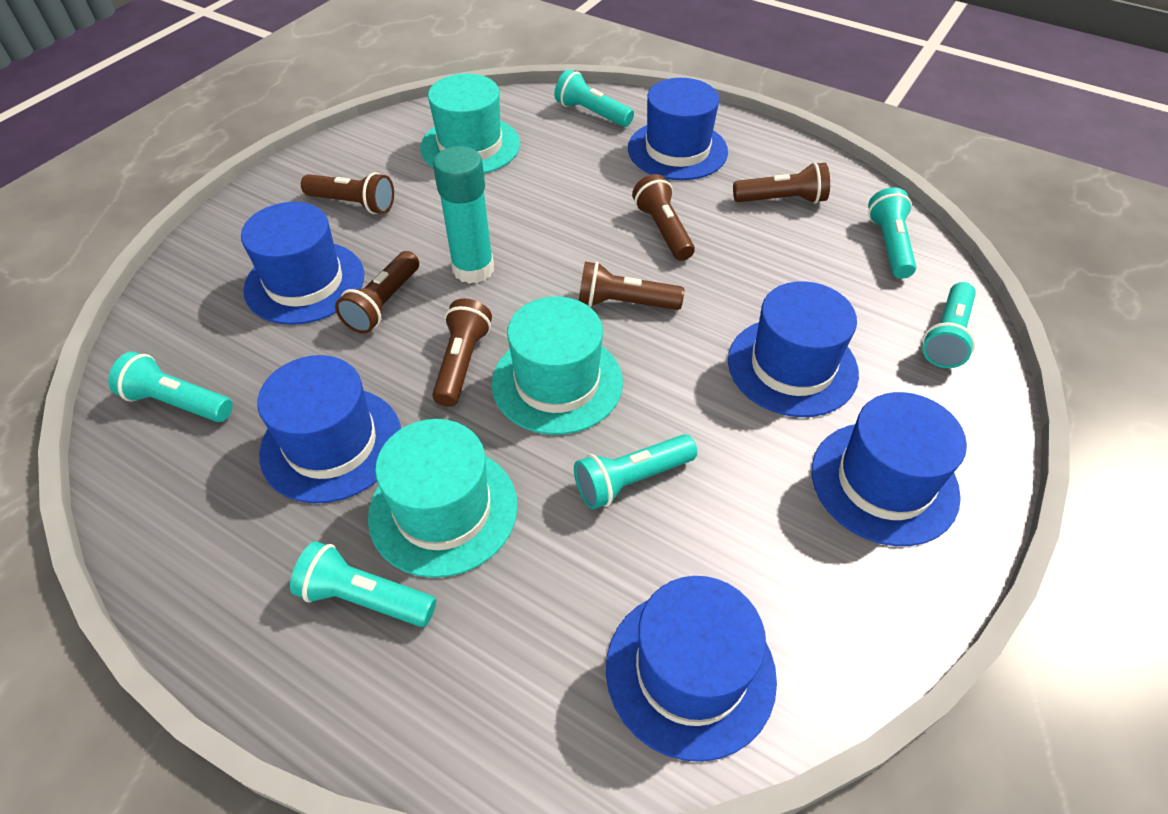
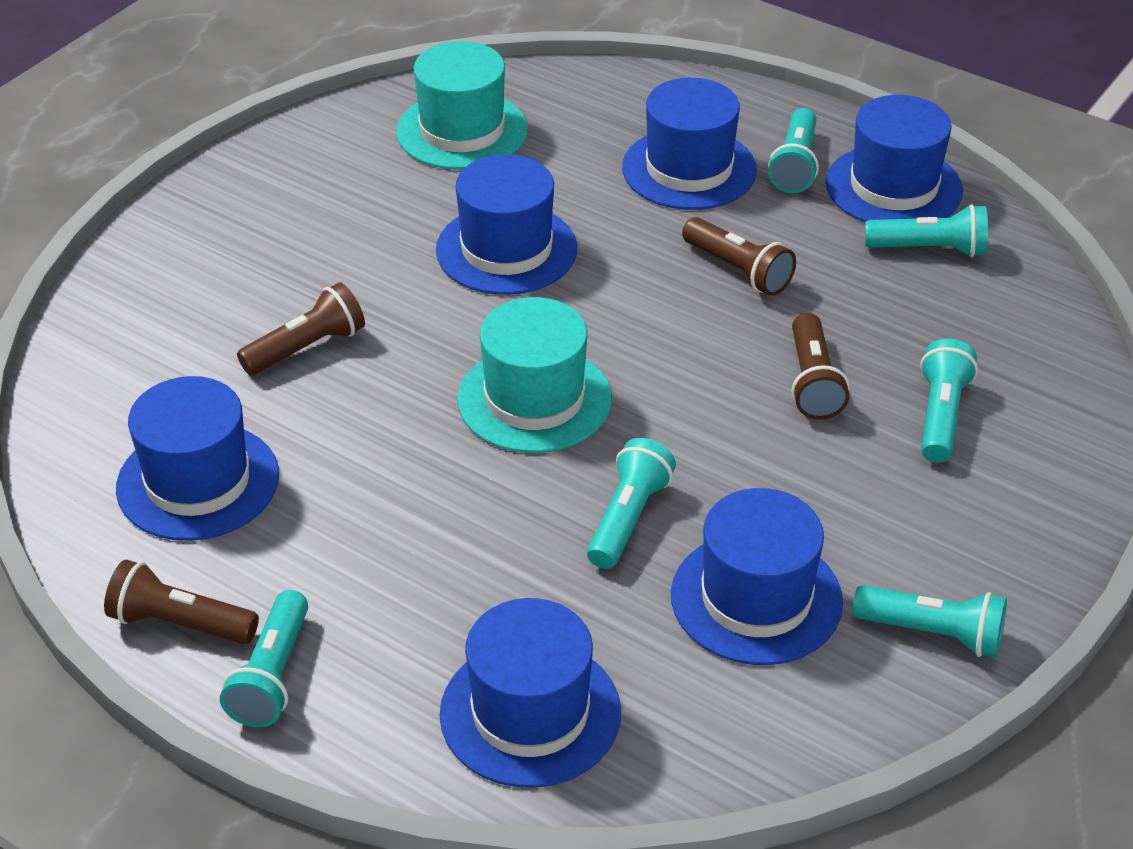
brown flashlight: [301,172,394,214] [335,251,419,334] [432,299,492,407] [579,262,684,310] [632,174,695,261] [733,162,830,204] = 6 -> [104,560,259,644] [237,282,365,375] [682,217,796,296] [792,313,850,420] = 4
turquoise glue stick: [433,146,494,284] = 1 -> none = 0
turquoise hat: [368,419,518,578] [420,74,520,174] [491,297,623,435] = 3 -> [396,41,528,170] [457,297,612,453] = 2

